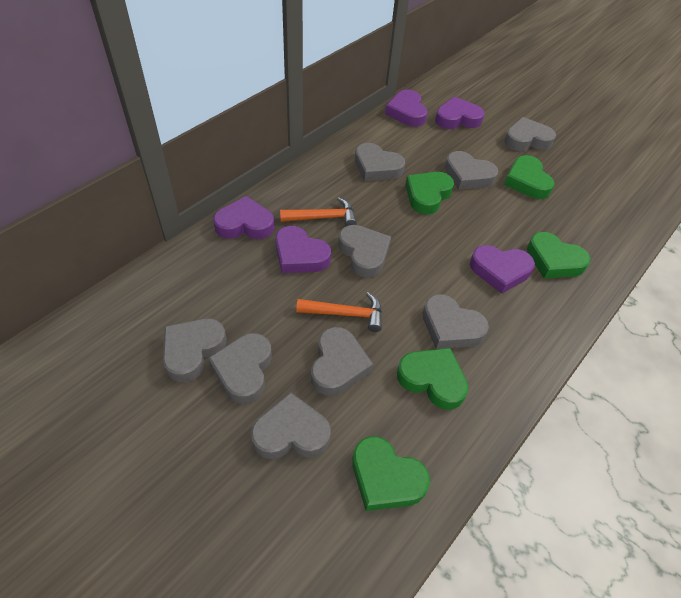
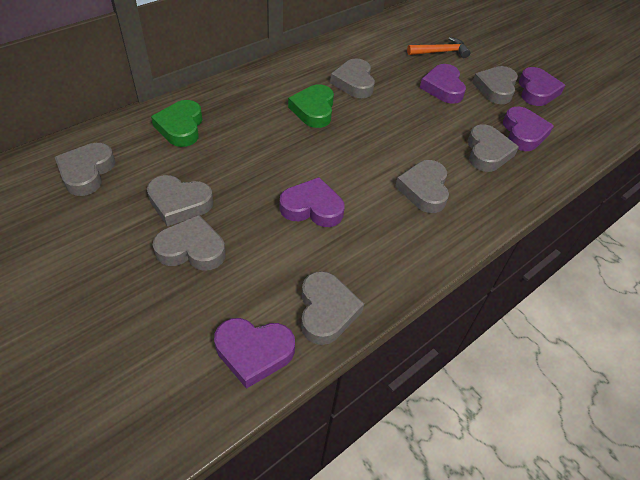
green heart: [352,436,430,511] [397,348,468,410] [405,172,454,215] [504,155,555,199] [527,232,591,279] = 5 -> [151,100,202,147] [288,84,334,128] = 2
grey heart: [163,318,227,382] [208,333,272,404] [251,392,331,459] [311,327,373,396] [338,225,391,277] [355,143,405,181] [423,294,489,349] [445,151,498,190] [504,117,556,151] = 9 -> [55,143,115,196] [147,175,213,226] [153,215,226,271] [301,271,364,345] [330,58,375,98] [395,160,449,213] [467,124,519,172] [472,66,518,104] = 8
orange hammer: [280,197,357,226] [296,292,382,332] = 2 -> [407,37,471,58] = 1

